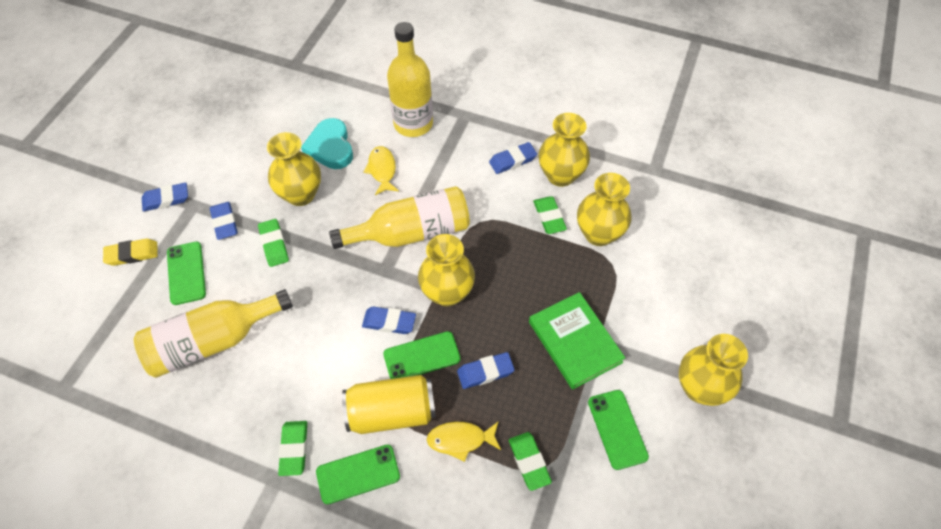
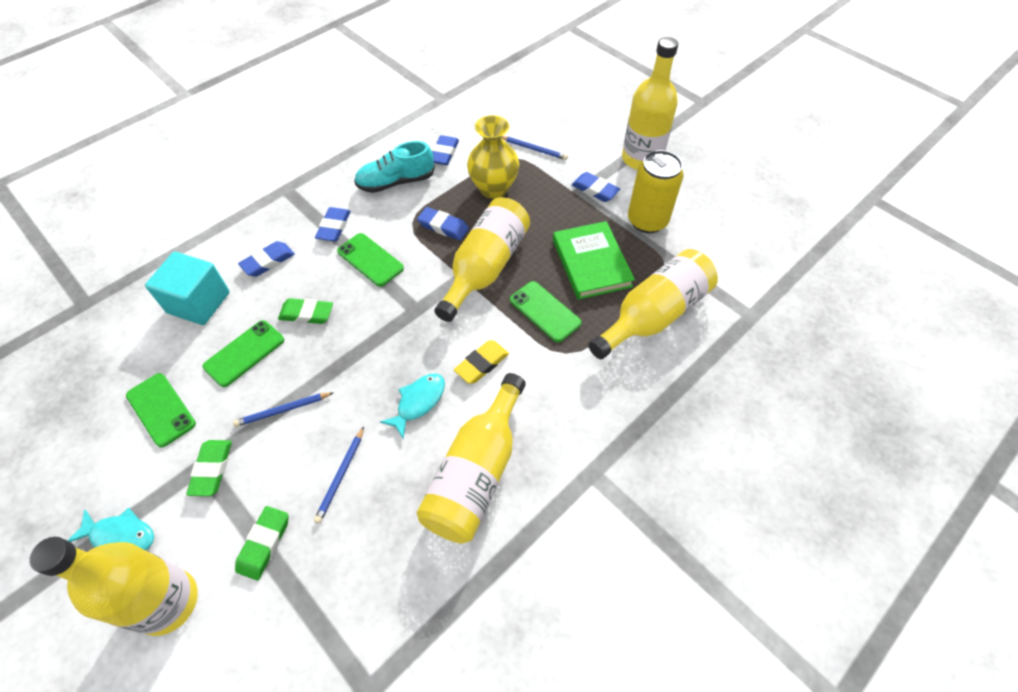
blue pencil: none = 0 -> [233,392,334,427] [314,427,364,523] [502,136,568,160] = 3
green eraser: [258,219,289,267] [278,421,307,476] [509,432,552,491] [533,196,567,234] = 4 -> [186,440,232,496] [235,506,289,580] [278,298,333,324] = 3
turquoise cube: none = 0 -> [145,252,230,325] = 1
turquoise fish: none = 0 -> [67,507,154,550] [380,374,445,439] = 2
turquoise heart: [301,118,353,169] = 1 -> none = 0
turquoise shoe: none = 0 -> [354,141,435,193] = 1
yellow bottle: [134,289,293,378] [329,186,470,249] [387,22,433,137] = 3 -> [29,537,198,636] [417,373,526,544] [434,197,530,322] [588,249,718,359] [622,37,678,170] = 5
yellow fish: [364,146,399,195] [427,421,501,462] = 2 -> none = 0
yellow vase: [267,132,321,206] [418,234,475,307] [539,113,590,187] [577,173,632,246] [679,334,748,406] = 5 -> [467,115,519,199] = 1

